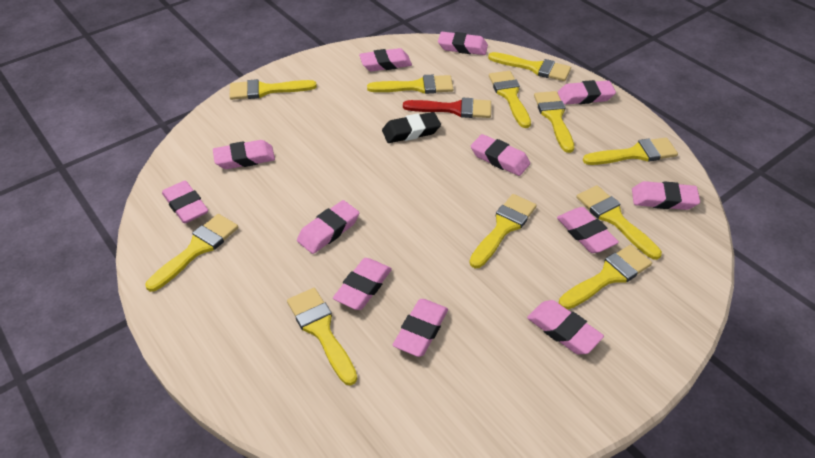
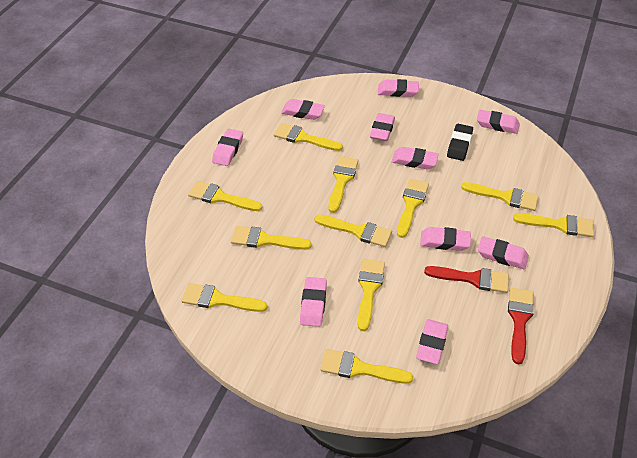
pink eraser: [162,181,208,223] [213,140,275,169] [297,200,359,254] [333,258,392,310] [359,48,412,71] [393,299,448,357] [438,32,488,55] [471,134,530,176] [527,300,604,354] [557,207,619,253] [558,80,616,105] [632,181,700,210] = 12 -> [212,129,243,166] [281,99,325,120] [300,277,327,327] [370,113,395,141] [378,79,419,97] [392,147,439,169] [416,319,448,364] [420,227,471,251] [477,110,520,134] [478,236,529,269] = 10
red brush: [403,98,491,118] = 1 -> [424,266,509,293] [508,288,534,365] = 2

